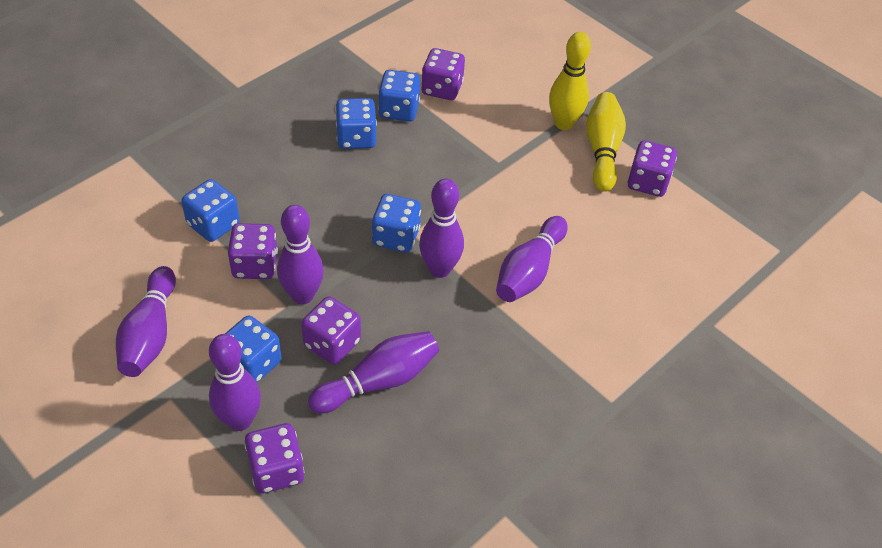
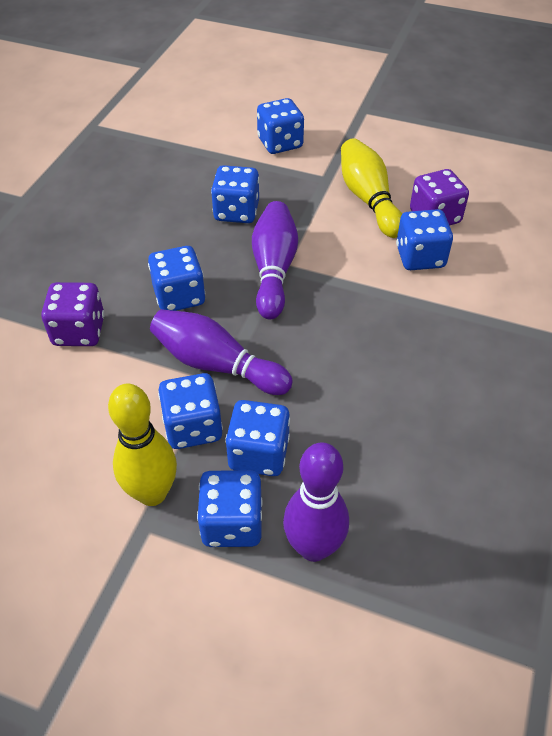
blue dice: [181,179,240,242] [225,315,282,383] [335,98,377,149] [372,194,421,253] [378,70,420,122] = 5 -> [148,246,205,311] [158,373,223,449] [197,470,263,547] [211,165,259,223] [225,400,290,476] [257,98,304,154] [396,209,453,270] = 7
purple bowling pin: [116,266,176,377] [209,334,261,431] [277,205,324,304] [308,331,439,414] [419,178,464,278] [496,216,567,302] = 6 -> [150,309,293,395] [252,201,298,319] [283,442,349,562] = 3
purple dice: [228,223,278,279] [244,423,304,493] [301,296,361,365] [421,48,465,100] [628,140,677,197] = 5 -> [41,282,105,346] [410,169,469,226] = 2

